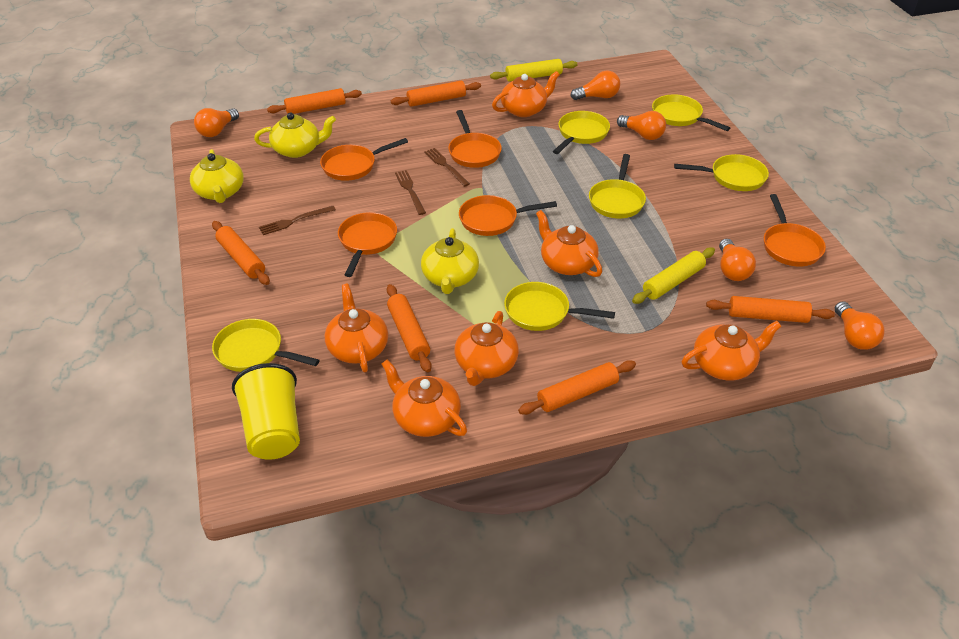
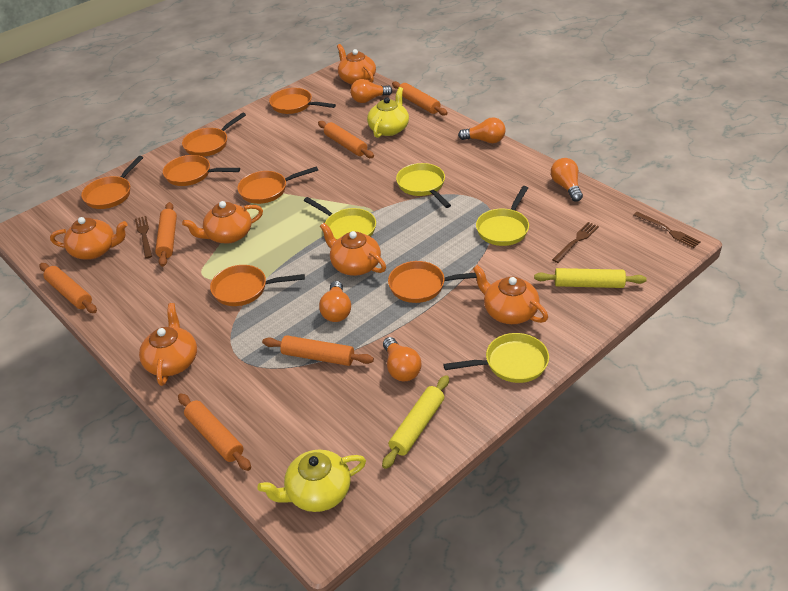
orange pan: [320,138,408,181] [338,212,397,277] [448,110,502,168] [459,195,557,236] [764,194,826,267] = 5 -> [81,156,143,209] [163,155,240,186] [182,113,246,157] [210,265,305,306] [237,166,318,204] [269,88,336,114] [388,261,477,303] = 7
yellow cup: [232,363,300,460] = 1 -> none = 0
yellow pan: [212,319,320,372] [504,282,615,331] [553,111,610,154] [589,154,646,219] [652,94,730,131] [674,154,769,191] = 6 -> [304,197,376,240] [396,163,451,208] [443,333,549,383] [476,186,529,246] = 4
yellow teapot: [190,149,244,203] [254,112,336,158] [421,228,479,294] = 3 -> [257,450,366,512] [367,87,409,138] = 2

